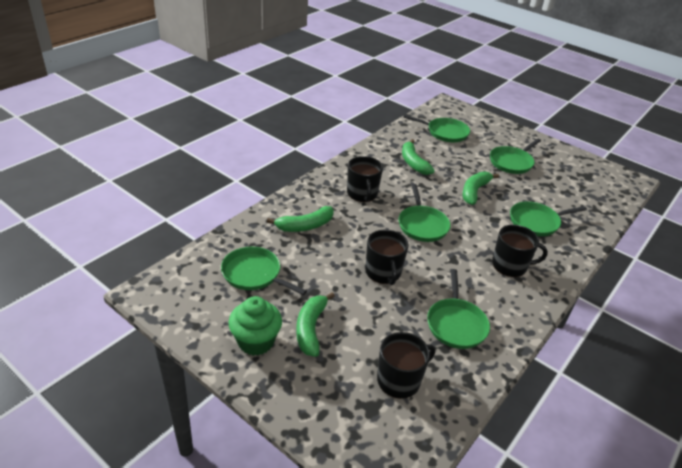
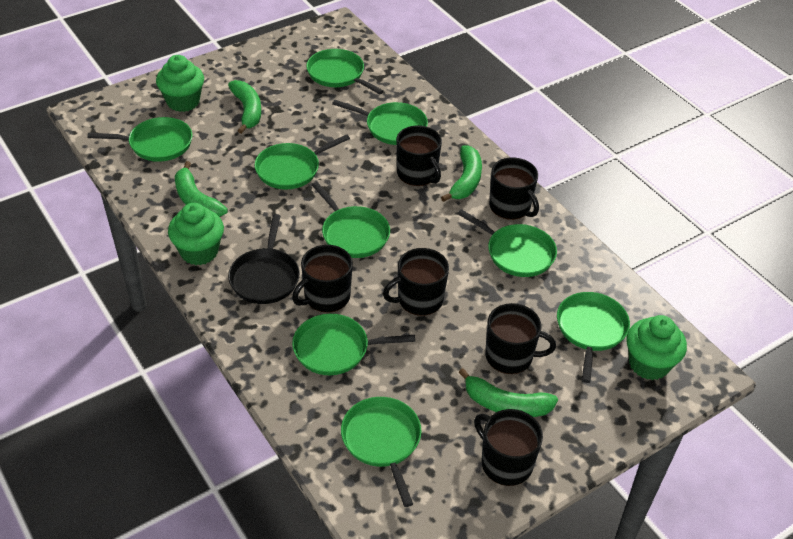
black mug: [347,156,383,202] [365,230,409,285] [377,332,435,399] [492,225,548,277] = 4 -> [292,245,353,312] [383,248,449,316] [396,126,442,186] [474,409,543,486] [485,303,556,374] [489,158,539,220] = 6
black pan: none = 0 -> [228,214,300,304] = 1
green cupcake: [228,296,282,356] = 1 -> [156,55,204,112] [168,203,224,265] [626,315,687,380] = 3
green pan: [221,247,307,295] [399,184,451,242] [403,115,470,142] [427,269,490,349] [490,138,541,174] [510,201,587,236] = 6 -> [87,117,192,162] [255,134,350,189] [292,314,415,375] [306,49,384,94] [312,182,390,258] [332,100,428,145] [341,397,421,507] [457,209,557,277] [557,292,630,383] = 9

